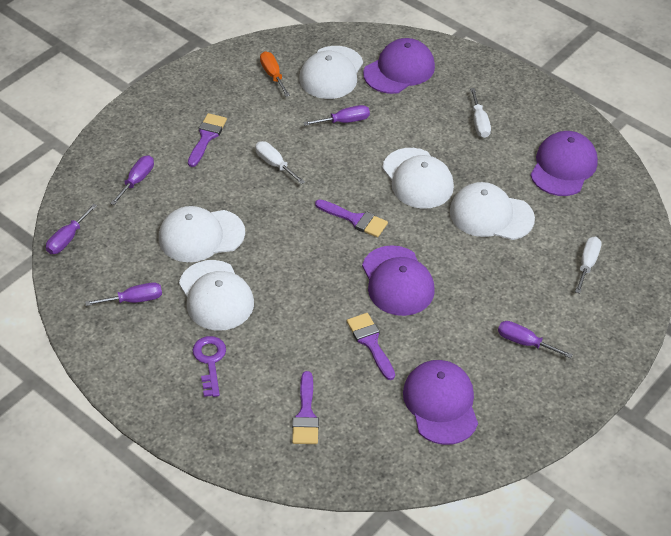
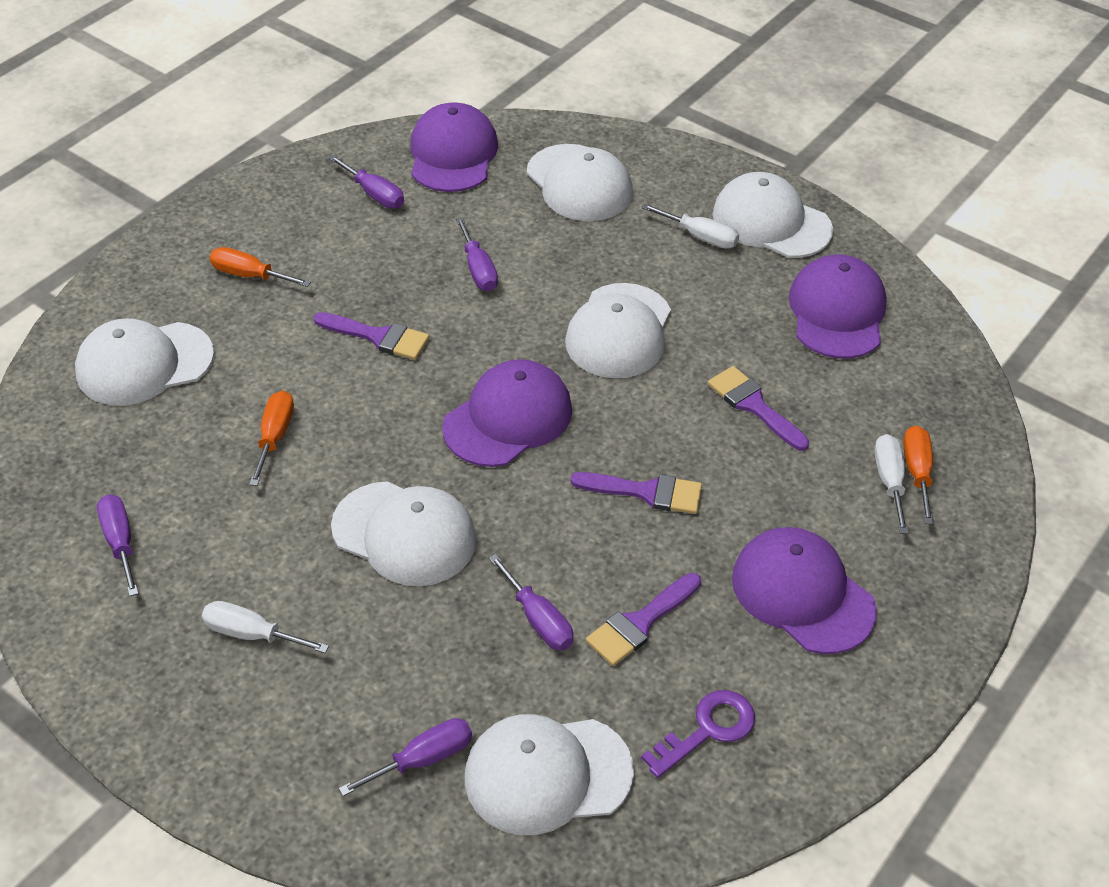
orange screwdriver: [260,51,290,97] = 1 -> [210,247,311,287] [249,391,294,486] [903,426,934,525] = 3
white cap: [159,206,245,262] [179,260,254,331] [299,46,363,99] [382,148,454,209] [450,182,535,240] = 5 -> [75,318,214,406] [331,481,476,586] [465,714,634,835] [527,144,633,221] [565,283,671,378] [713,172,833,258] = 6

